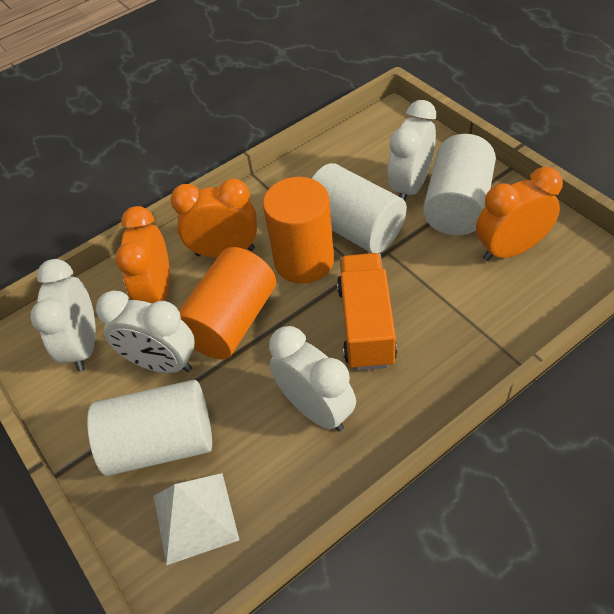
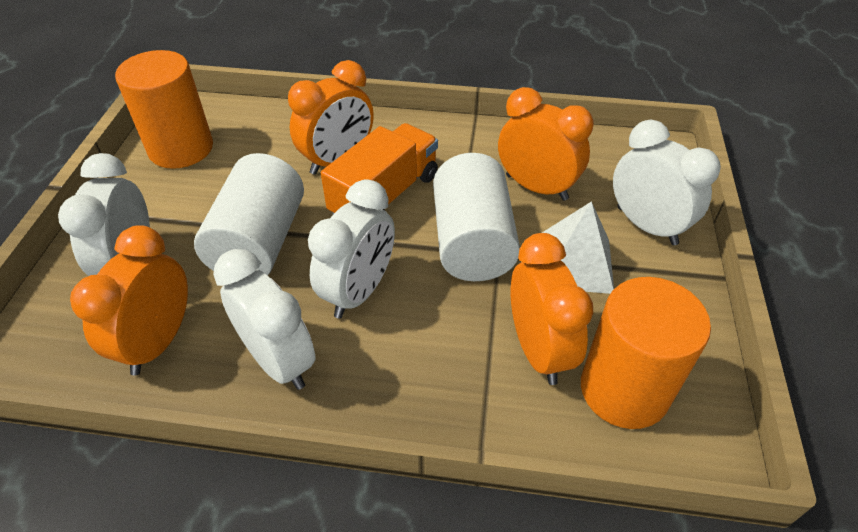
orange clock: [115,206,170,303] [170,179,257,258] [476,167,563,261] = 3 -> [70,225,188,375] [288,60,374,175] [498,87,594,201] [511,233,593,385] = 4
white cylinder: [87,380,212,476] [311,163,407,253] [423,134,496,235] = 3 -> [194,153,304,275] [433,153,520,281] = 2

